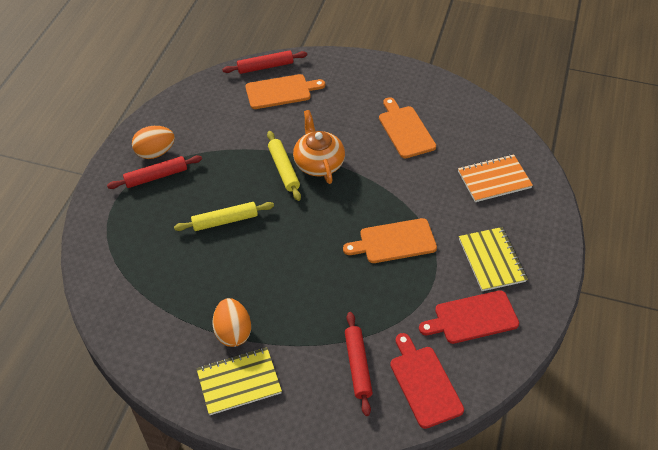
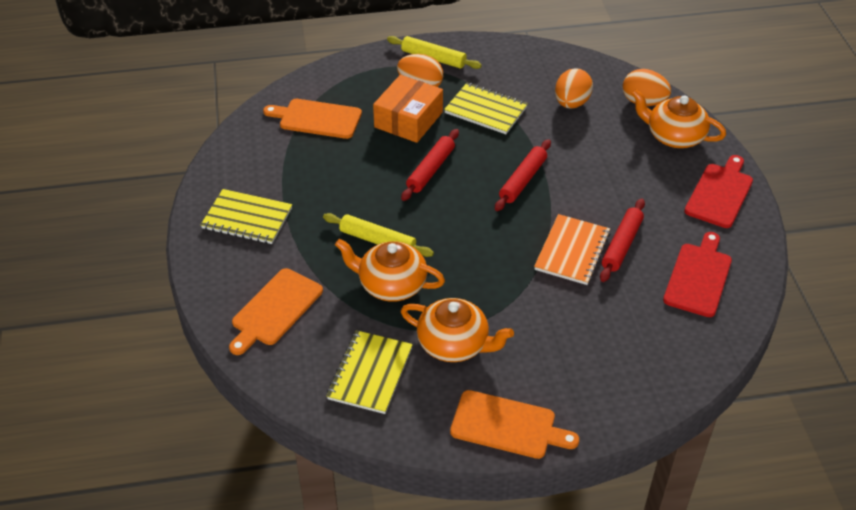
orange box: none = 0 -> [373,75,443,143] = 1
orange egg: [132,126,175,159] [213,298,251,347] = 2 -> [397,54,443,87] [555,68,593,109] [623,69,671,106] = 3
orange teapot: [293,110,345,184] = 1 -> [335,239,445,302] [401,298,514,362] [631,89,726,148] = 3
yellow notebook: [196,347,282,415] [459,227,527,291] = 2 -> [200,189,292,244] [327,330,413,414] [444,83,528,134] = 3

